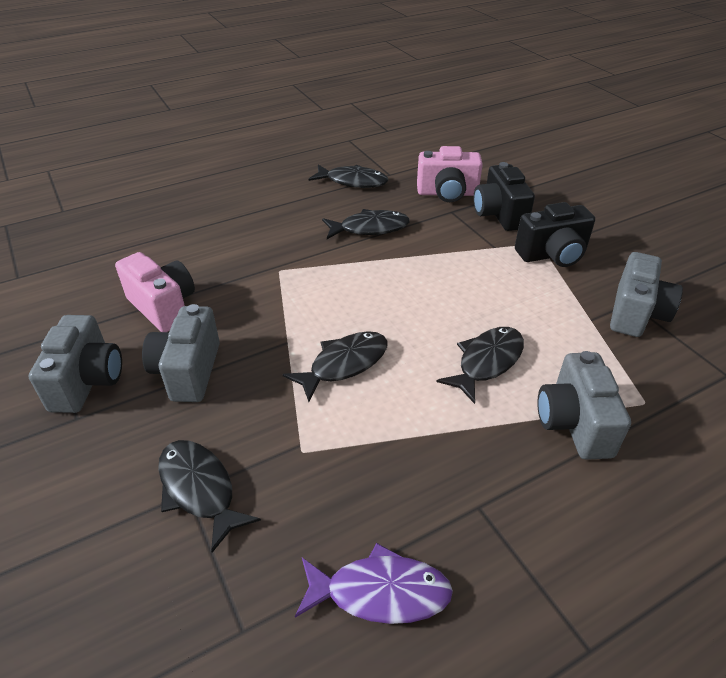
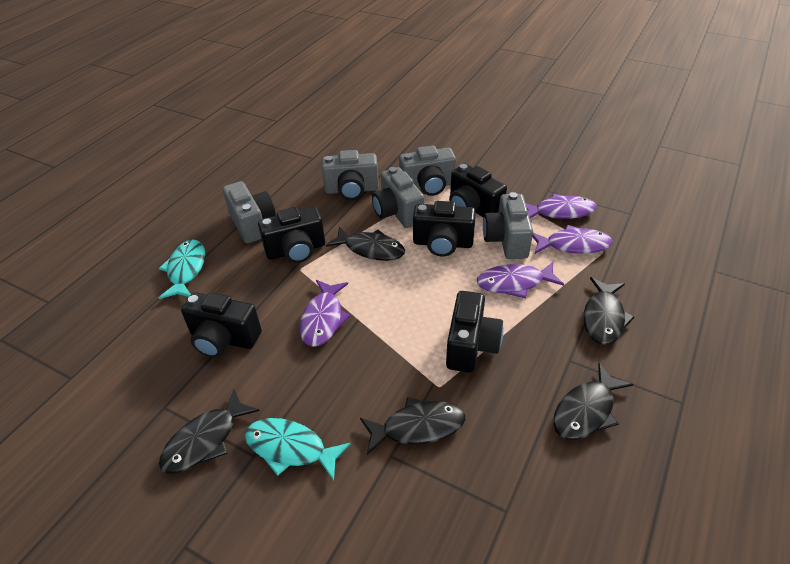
black camera: [473,162,535,231] [515,202,595,267] = 2 -> [181,292,262,358] [258,207,325,263] [413,201,476,257] [446,291,503,373] [449,164,507,217] = 5
grey camera: [29,315,122,413] [142,304,220,402] [537,351,631,460] [610,252,683,337] = 4 -> [223,181,276,243] [322,150,379,200] [372,167,424,228] [399,145,456,196] [483,192,533,259] = 5
pink camera: [115,252,195,332] [417,146,483,202] = 2 -> none = 0
purple fish: [295,543,453,624] = 1 -> [300,280,351,347] [477,262,564,298] [526,193,597,219] [532,225,612,254] = 4
turquoise fish: none = 0 -> [159,240,205,299] [245,418,351,481] = 2

